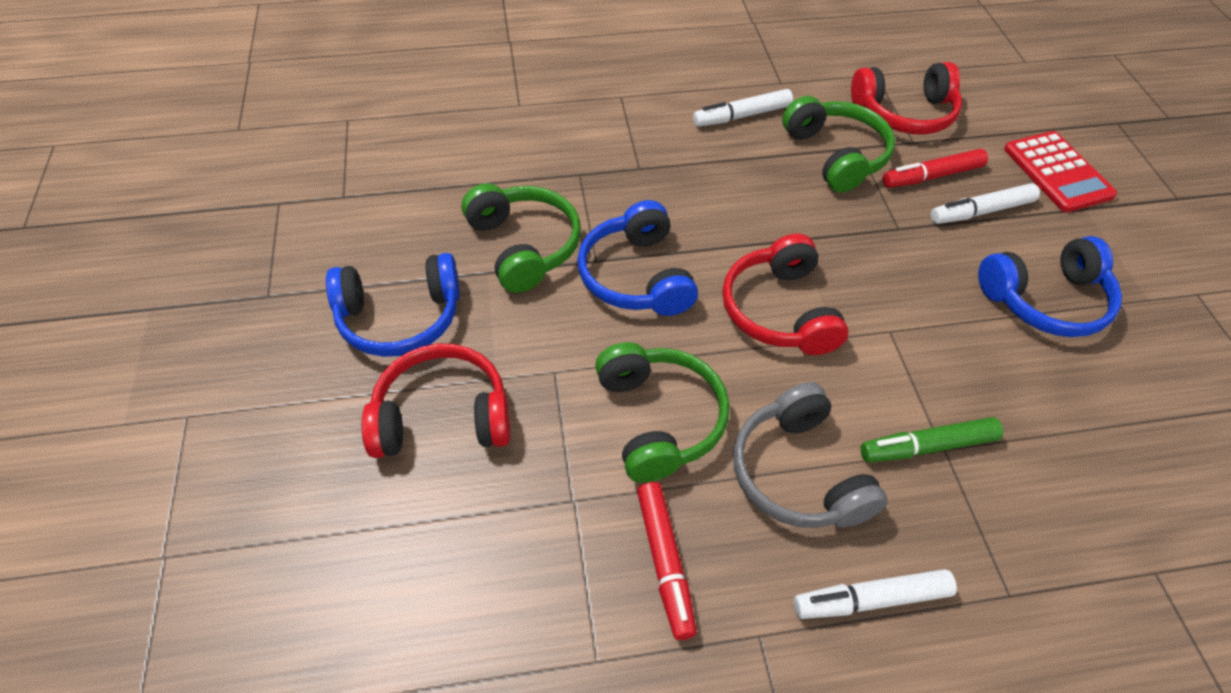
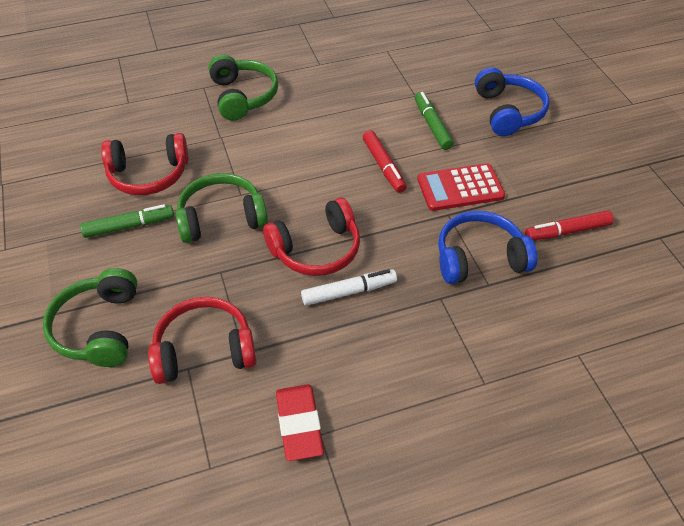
blue headphones: [326,253,460,357] [577,200,698,316] [978,236,1122,337] = 3 -> [438,211,537,284] [475,67,550,136] = 2
green marker: [861,417,1003,462] = 1 -> [80,204,174,238] [415,92,454,150] = 2
grey headphones: [733,382,888,528] = 1 -> none = 0
red eraser: none = 0 -> [276,384,324,461] = 1
white marker: [693,89,793,127] [794,569,957,619] [931,183,1040,224] = 3 -> [301,269,397,306] = 1

